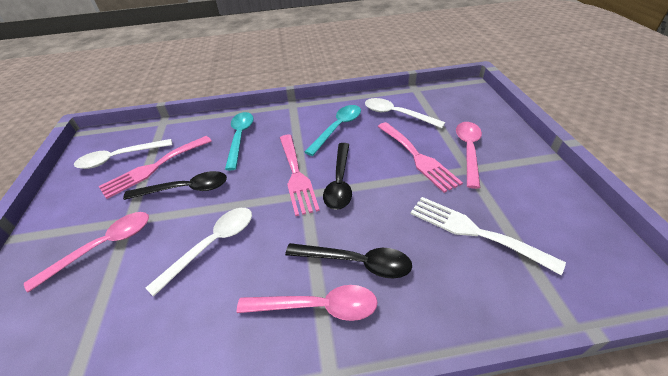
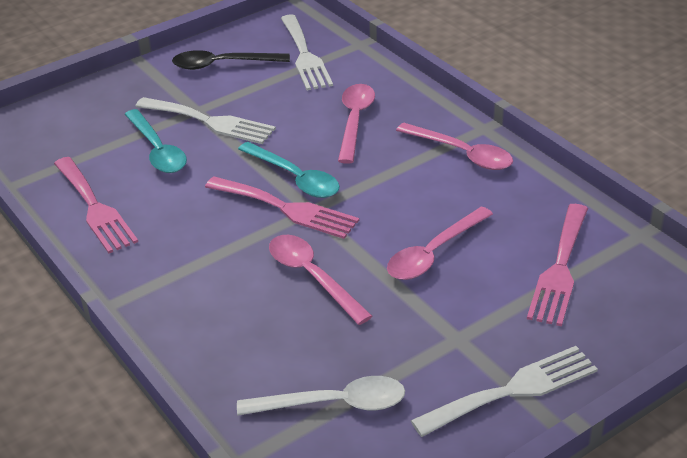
black spoon: [123,171,227,200] [285,243,412,278] [323,143,352,210] = 3 -> [172,50,290,70] = 1
pink spoon: [24,212,149,292] [237,285,378,321] [456,122,482,189] = 3 -> [269,235,373,325] [338,84,375,164] [387,207,493,280] [396,123,513,170] = 4
white fork: [410,197,566,275] = 1 -> [135,97,276,144] [281,14,333,90] [411,346,598,437] = 3
white spoon: [74,139,172,169] [146,208,252,297] [365,98,445,128] = 3 -> [237,376,405,416] = 1

